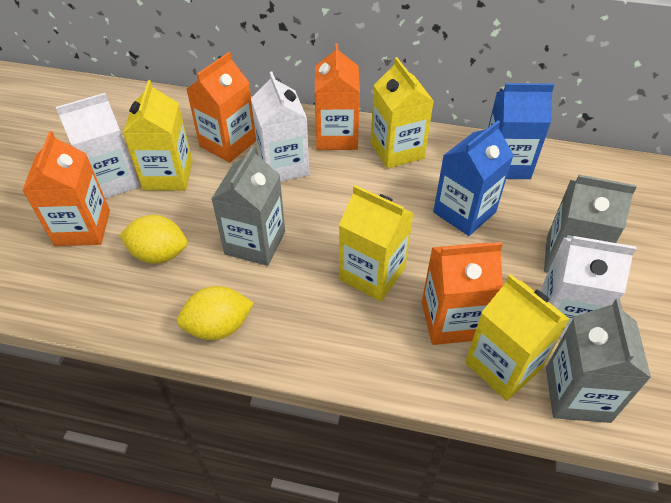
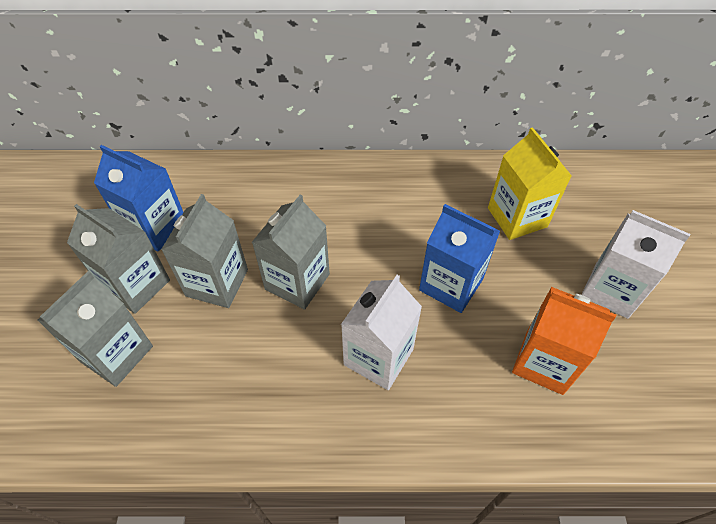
grey carton: [211,147,285,266] [544,175,637,273] [546,298,651,423] = 3 -> [38,271,153,387] [67,204,170,314] [161,194,248,308] [252,195,330,310] = 4
orange carton: [22,131,110,246] [186,52,256,163] [315,43,360,150] [422,242,503,345] = 4 -> [512,287,616,395] = 1
white carton: [56,93,140,199] [251,72,309,182] [540,236,637,338] = 3 -> [341,275,422,390] [581,210,691,319] = 2
yellow carton: [123,80,193,190] [339,185,414,301] [371,57,433,169] [465,274,570,401] = 4 -> [488,127,572,240] = 1
yellow lemon: [119,215,187,264] [177,286,254,340] = 2 -> none = 0

